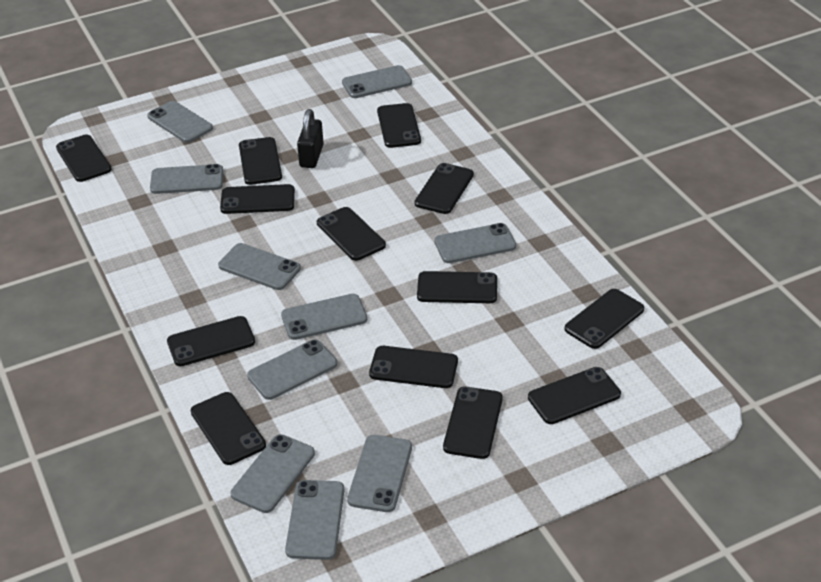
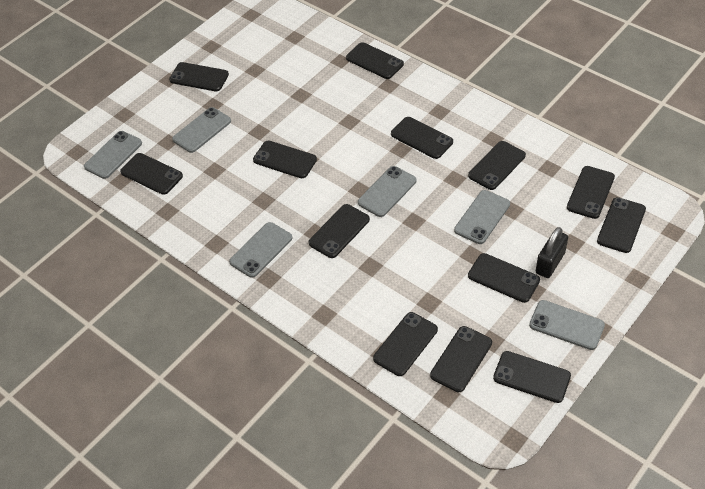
grey phone: [147,101,213,143] [150,164,223,194] [218,243,301,290] [231,434,315,513] [247,340,337,400] [281,294,367,340] [285,480,344,560] [342,65,412,98] [347,435,412,512] [434,223,516,263] = 10 -> [84,131,142,179] [172,107,231,153] [229,222,292,278] [358,166,417,217] [454,190,510,244] [529,300,605,350] = 6

